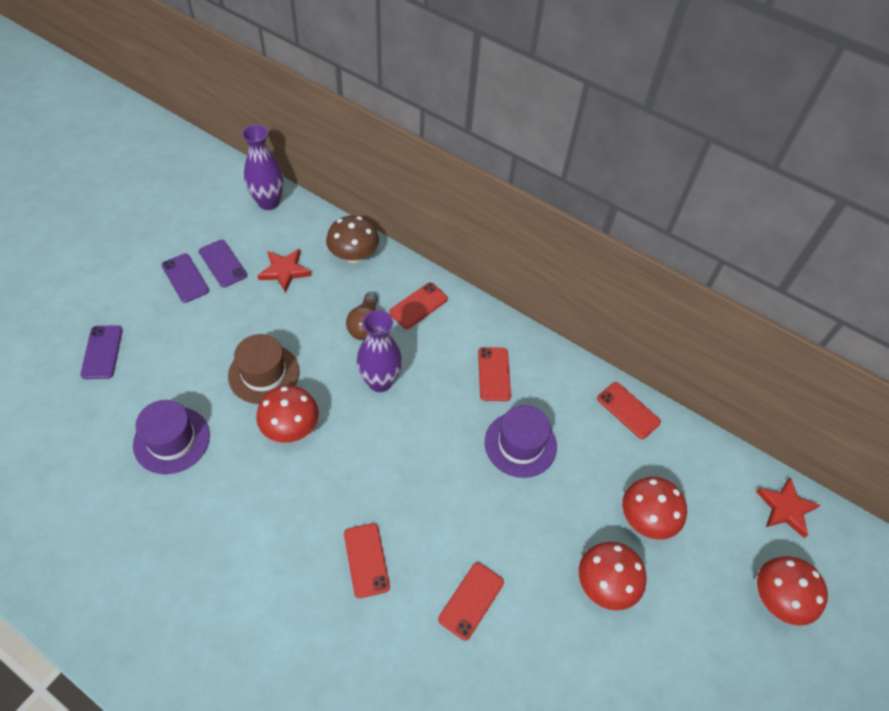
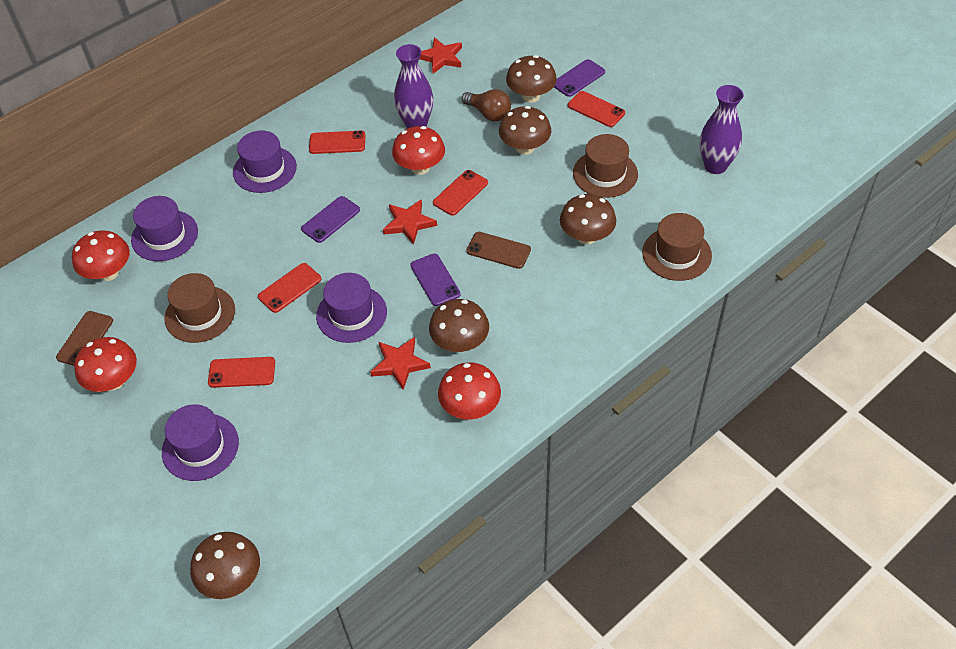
brown hat: [228,334,299,404] = 1 -> [164,273,235,343] [573,134,638,198] [642,213,712,281] = 3
brown mushroom: [326,216,379,263] = 1 -> [190,532,260,599] [429,299,489,352] [499,106,551,155] [506,55,557,102] [560,194,616,245] = 5
brown phone: none = 0 -> [56,311,113,366] [466,232,531,269] = 2
purple hat: [133,400,210,474] [485,405,557,478] = 2 -> [131,196,198,261] [162,404,239,481] [233,130,297,193] [316,273,387,343] = 4
red star: [257,249,311,293] [756,477,820,538] = 2 -> [370,337,431,390] [383,199,437,245] [419,37,462,74] = 3

